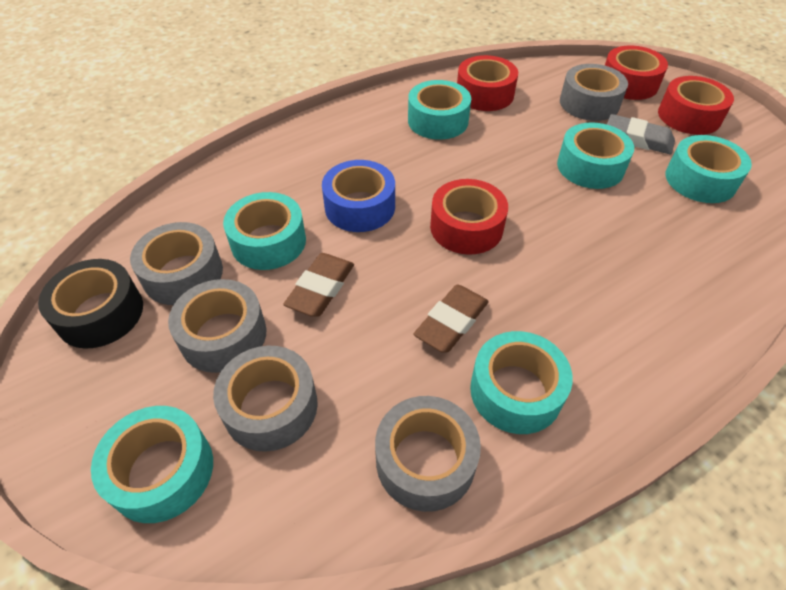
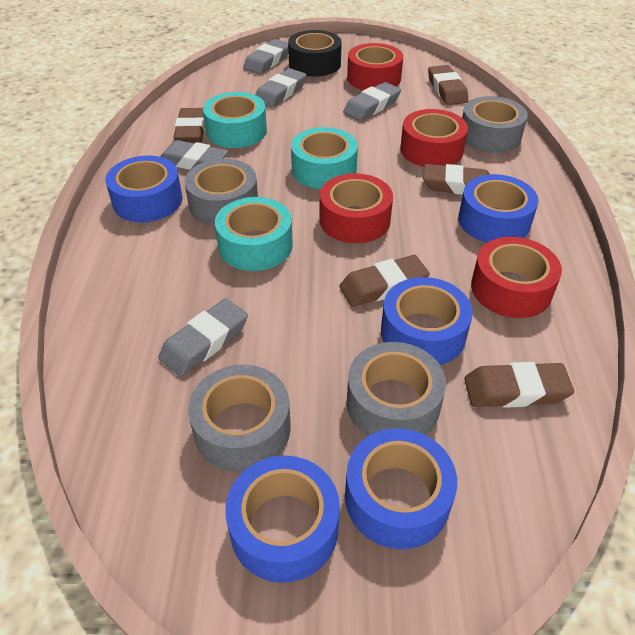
blue tape: [322,160,395,232] = 1 -> [106,156,182,222] [225,456,340,583] [345,428,457,549] [381,277,473,365] [458,174,539,243] = 5
brown eraser: [283,253,354,317] [414,285,489,353] = 2 -> [173,108,206,143] [339,255,430,307] [423,164,489,195] [428,65,468,105] [464,362,574,408] = 5
grey eraser: [607,114,675,154] = 1 -> [158,298,248,377] [160,140,228,170] [243,39,289,74] [256,68,306,108] [343,82,401,121] = 5
grey tape: [130,222,223,305] [168,279,266,373] [213,346,318,452] [375,396,481,512] [560,64,628,121] = 5 -> [185,159,258,226] [188,365,291,472] [347,342,446,436] [462,96,528,153] = 4
turquoise tape: [91,406,213,523] [223,192,306,270] [408,80,471,140] [470,331,573,434] [557,122,634,189] [666,135,752,203] = 6 -> [203,92,267,148] [215,197,293,271] [291,127,358,189] = 3

